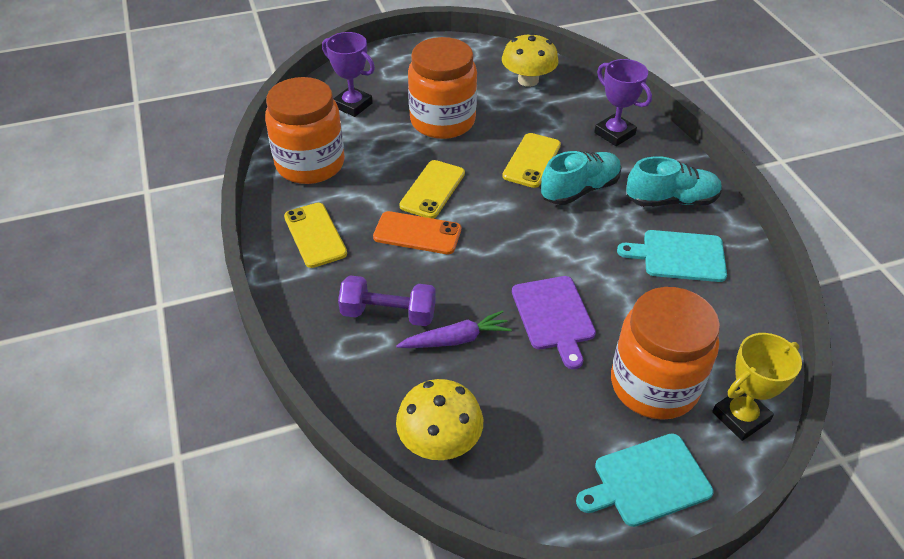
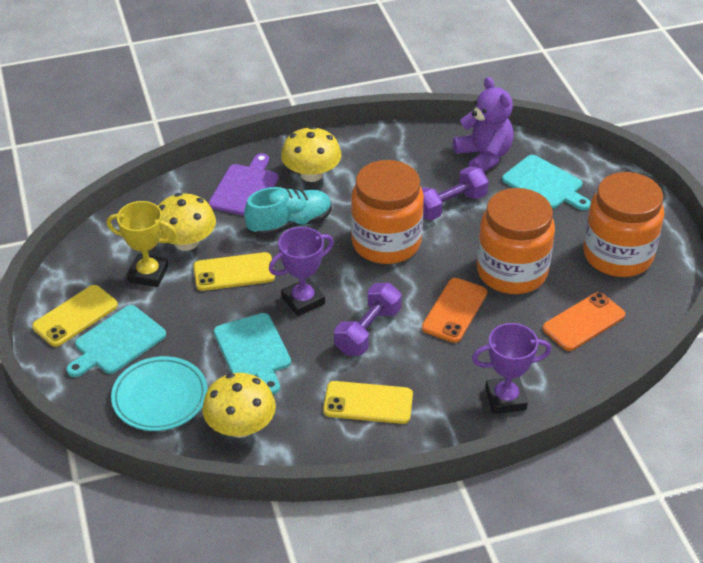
orange phone: [373,211,461,254] = 1 -> [422,278,487,343] [542,292,626,351] = 2
purple carrot: [396,310,512,348] = 1 -> none = 0
purple dumbbell: [338,275,436,326] = 1 -> [334,283,402,356] [422,166,489,220] = 2
purple teddy bear: none = 0 -> [453,77,514,172] = 1
turquoise cutting board: [576,433,714,527] [617,230,727,282] = 2 -> [66,305,166,377] [214,313,291,394] [502,155,591,210] = 3
turquoise plate: none = 0 -> [111,356,208,431] = 1
turquoise shoe: [541,151,621,205] [626,156,722,207] = 2 -> [244,187,332,237] = 1
yellow mushroom: [396,379,483,460] [502,33,559,87] = 2 -> [158,193,216,251] [202,373,276,438] [281,126,341,182] = 3

